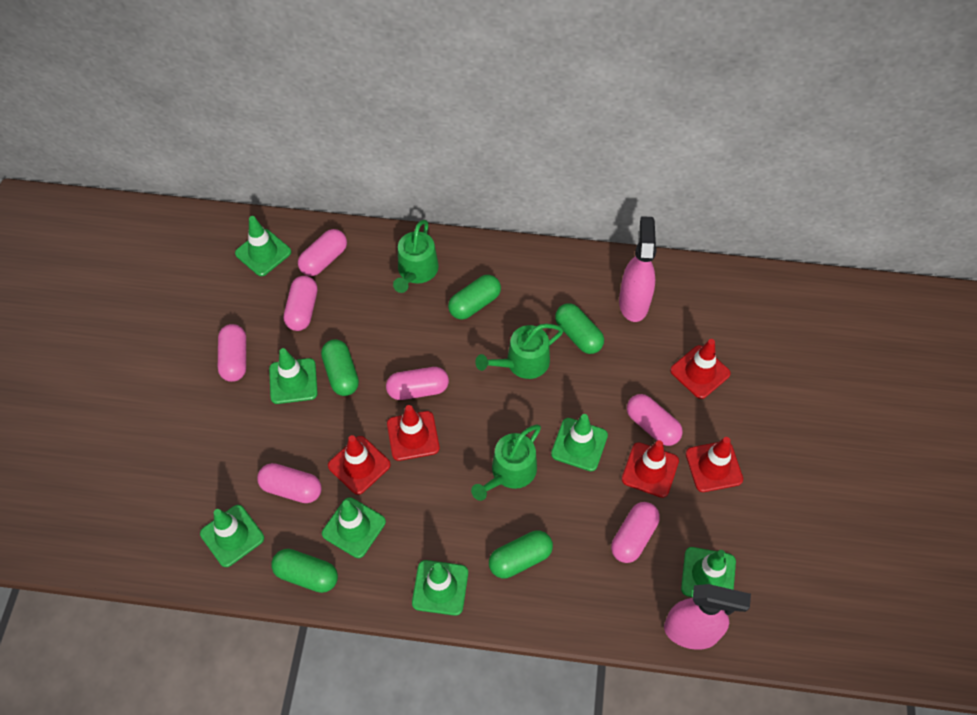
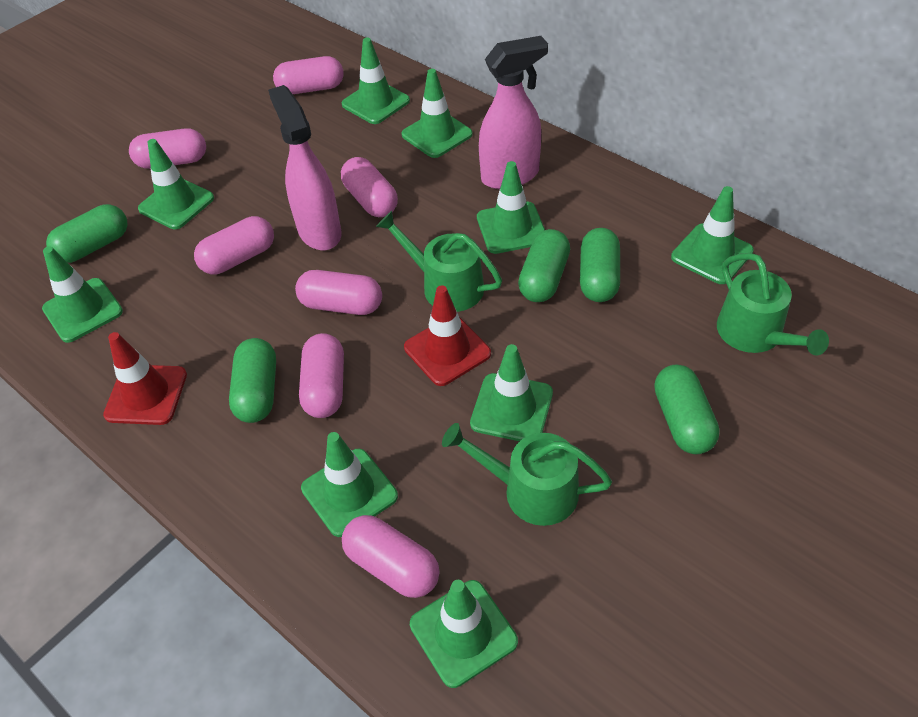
green traffic cone: [200,505,264,567] [235,216,291,276] [269,348,318,404] [322,497,386,558] [412,560,468,616] [551,414,608,471] [681,547,736,597] = 7 -> [42,246,123,343] [138,139,214,229] [301,432,398,537] [342,38,410,124] [401,69,473,158] [410,580,518,688] [470,344,553,441] [477,161,545,254] [671,186,754,284] = 9
red traffic cone: [328,435,391,495] [387,405,440,461] [622,440,679,498] [670,339,731,399] [686,437,743,492] = 5 -> [103,332,187,425] [404,285,491,386] = 2

